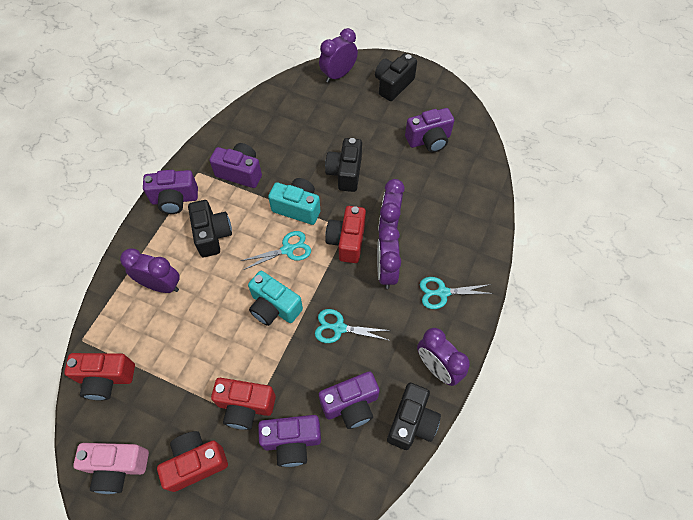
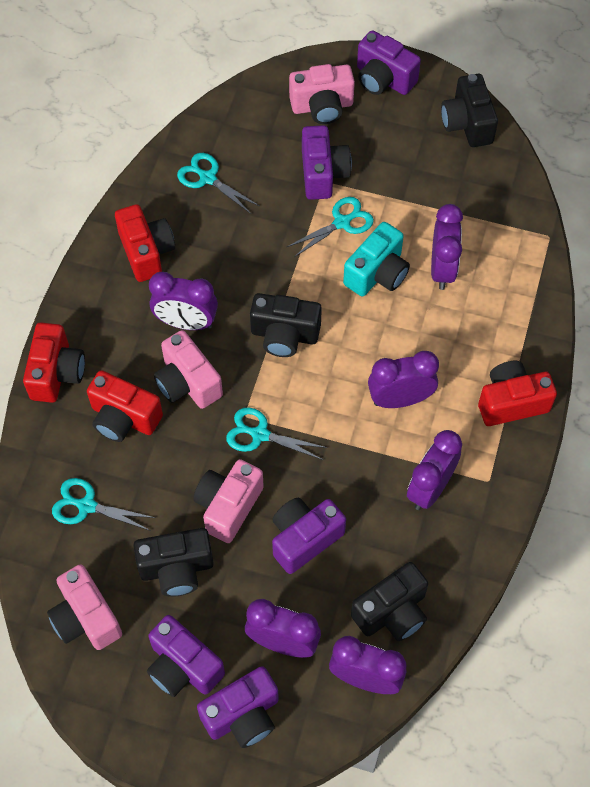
pink camera: [73,443,149,494] = 1 -> [47,564,122,650] [154,330,223,409] [194,459,264,543] [289,64,355,124] = 4
purple clock: [120,248,180,293] [319,28,358,83] [377,225,401,289] [378,179,405,232] [417,328,470,386] = 5 -> [149,272,218,330] [245,599,321,657] [329,636,406,694] [368,351,439,408] [407,430,462,510] [431,204,463,290] = 6
turquoise camera: [248,271,303,326] [268,178,320,225] = 2 -> [343,222,410,296] = 1
turquoise scissors: [241,231,311,270] [315,309,391,343] [420,277,494,309] = 3 -> [52,478,156,531] [177,153,259,214] [226,408,328,460] [287,197,374,257] = 4

